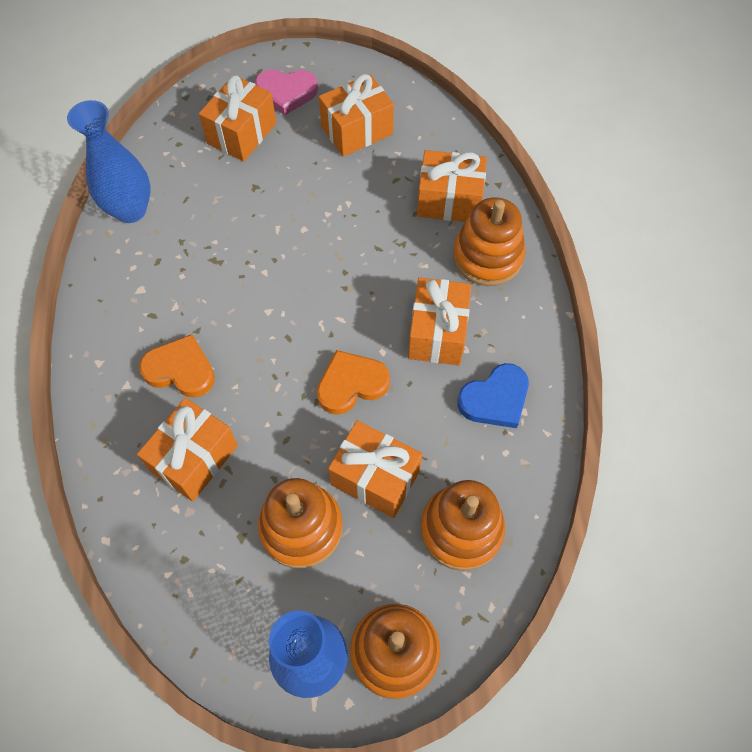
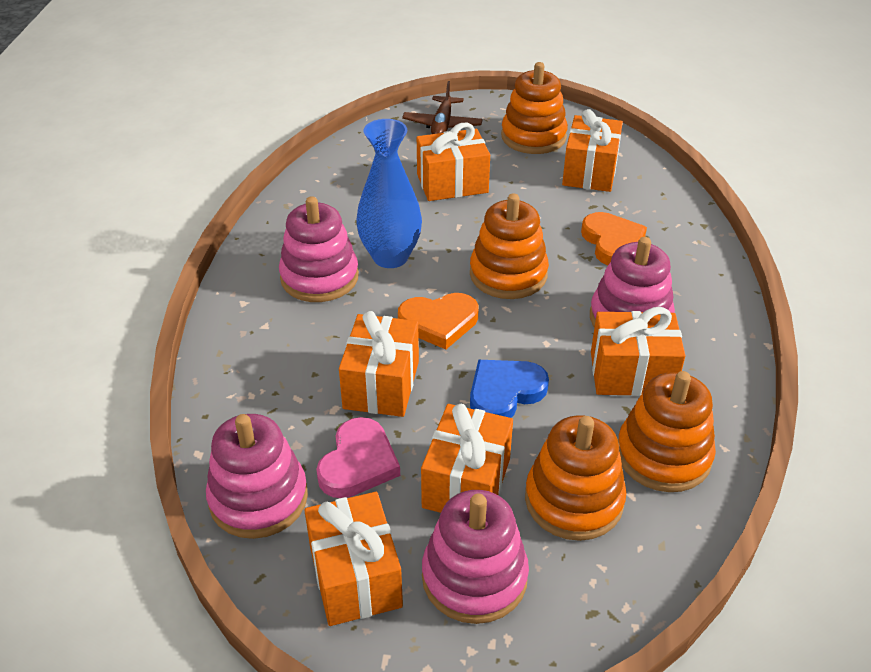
blue vase: [67,100,151,223] [269,611,348,698] = 2 -> [356,119,422,268] = 1
brown plane: none = 0 -> [402,81,483,134] = 1
pink stacking toy: none = 0 -> [206,414,308,539] [279,196,359,302] [422,490,529,624] [590,237,675,327] = 4

